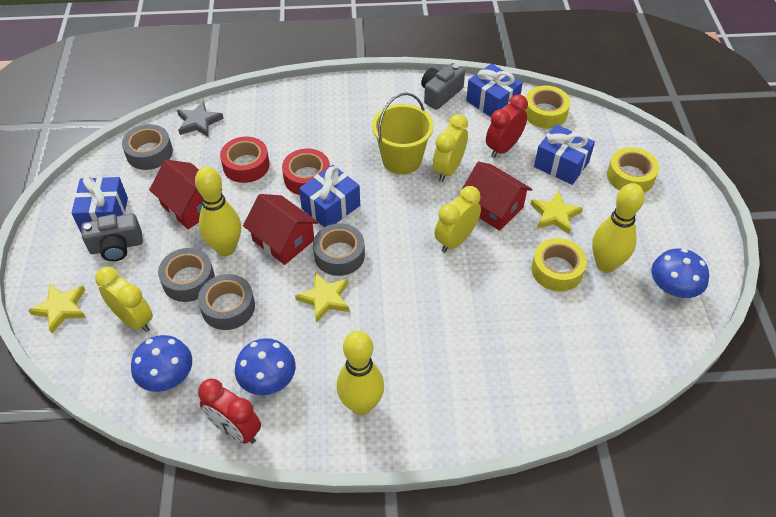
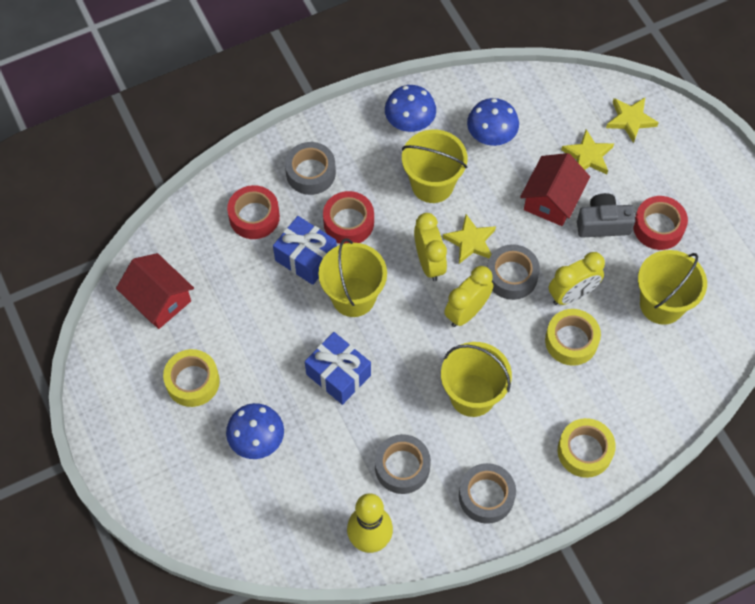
blue gift: [71,176,128,233] [299,165,360,227] [466,64,523,117] [534,124,595,185] = 4 -> [273,216,337,285] [305,332,371,405] = 2
grey camera: [81,213,143,261] [421,63,465,110] = 2 -> [577,193,636,238] = 1
grey star: [177,100,224,137] = 1 -> none = 0
red clock: [198,378,261,444] [486,94,528,158] = 2 -> none = 0
red house: [149,159,222,229] [243,194,319,265] [461,161,532,231] = 3 -> [116,253,194,329] [520,153,590,226] = 2
red tape: [220,136,270,183] [282,149,330,195] = 2 -> [227,185,280,239] [323,191,374,244] [633,196,688,250] = 3
yellow bowling pin: [195,167,241,256] [337,331,384,415] [592,183,644,273] = 3 -> [347,493,393,553] = 1
yellow bucket: [372,92,434,175] = 1 -> [318,238,387,317] [402,130,467,203] [441,342,512,417] [638,250,707,325] = 4

